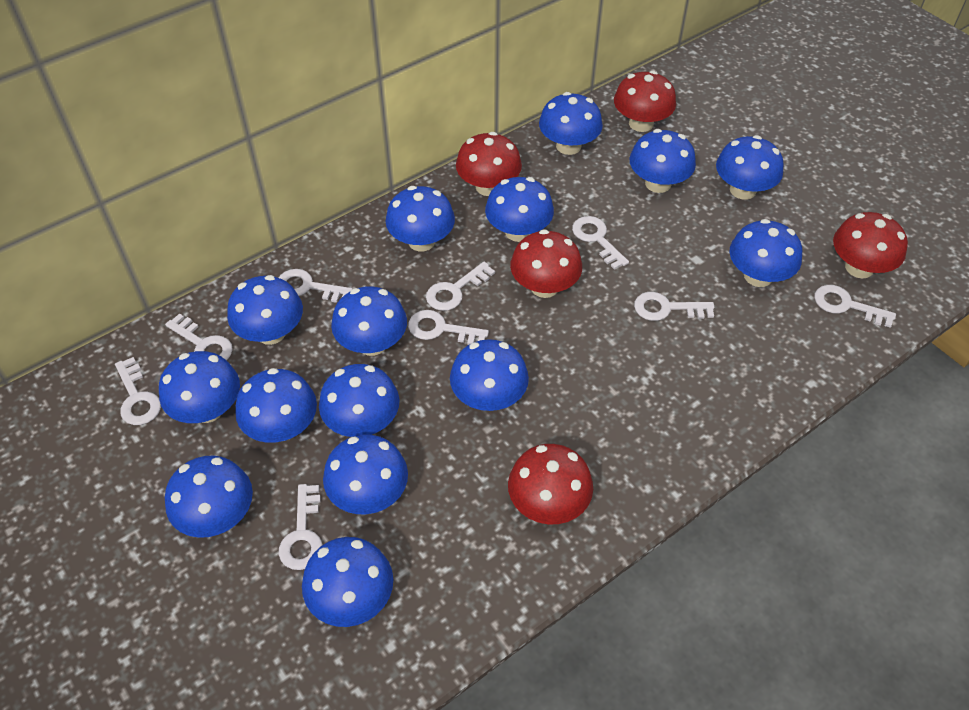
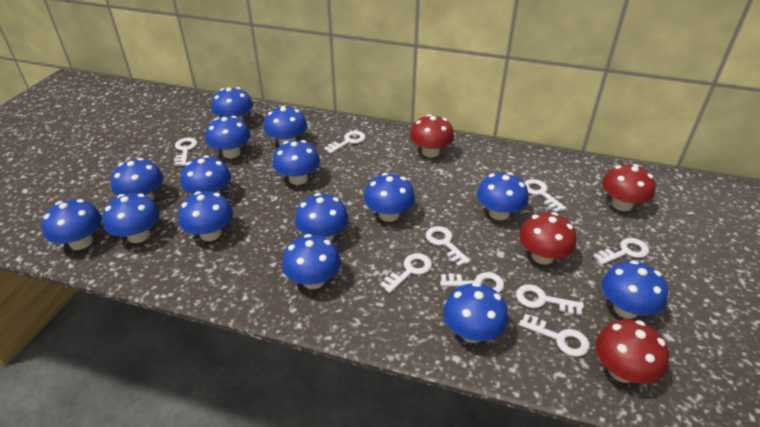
red mushroom: [456,132,522,196] [508,444,593,524] [510,229,582,298] [614,71,676,132] [833,212,908,278] = 5 -> [410,114,454,157] [519,212,576,264] [595,319,669,384] [602,164,656,211] = 4

